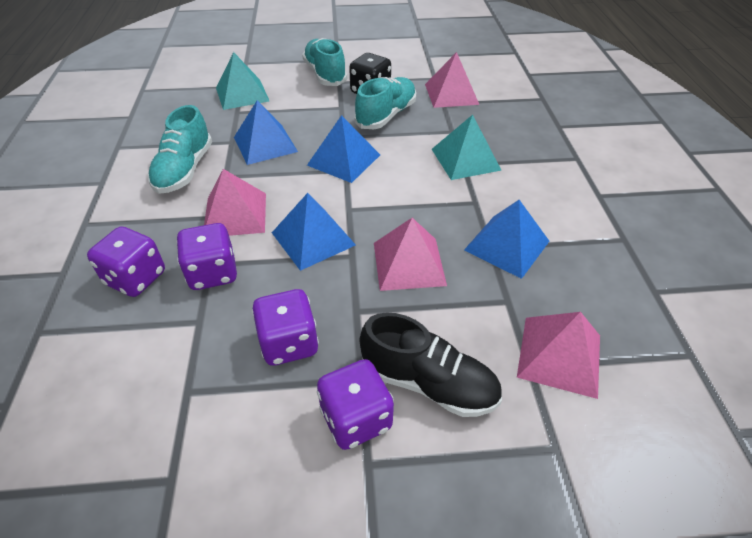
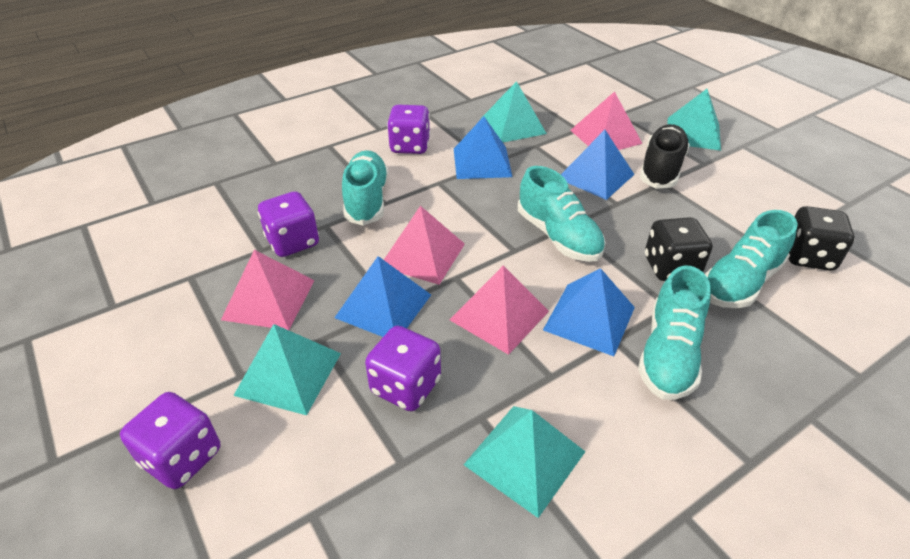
black dice: [349,53,391,94] = 1 -> [645,217,712,281] [789,206,855,271] = 2
turquoise pyramid: [216,52,269,110] [432,115,502,180] = 2 -> [233,324,341,415] [463,406,585,518] [481,81,547,142] [667,89,721,151] = 4
turquoise shoe: [148,105,212,194] [302,38,347,86] [354,77,416,129] = 3 -> [342,150,388,226] [518,166,606,262] [638,266,711,400] [705,210,798,308] = 4

